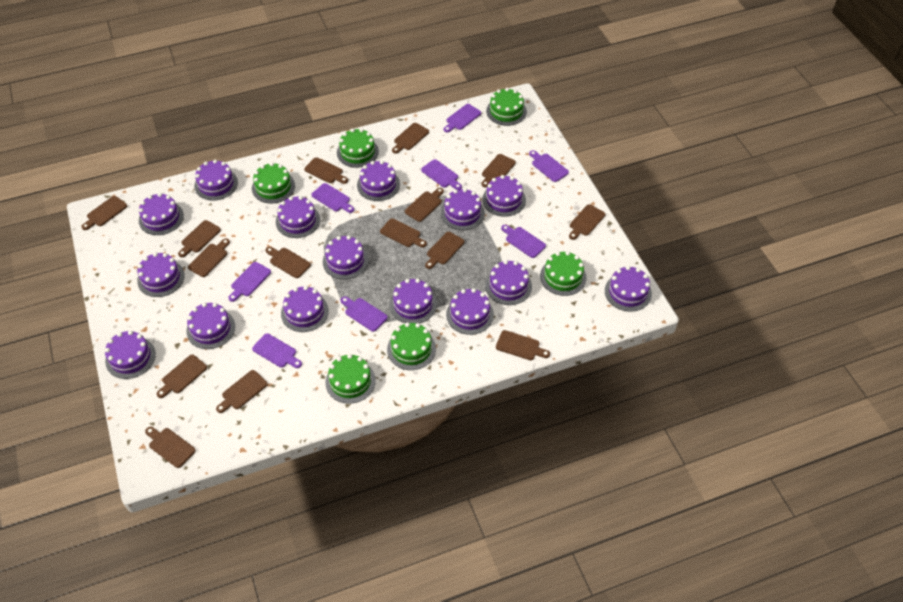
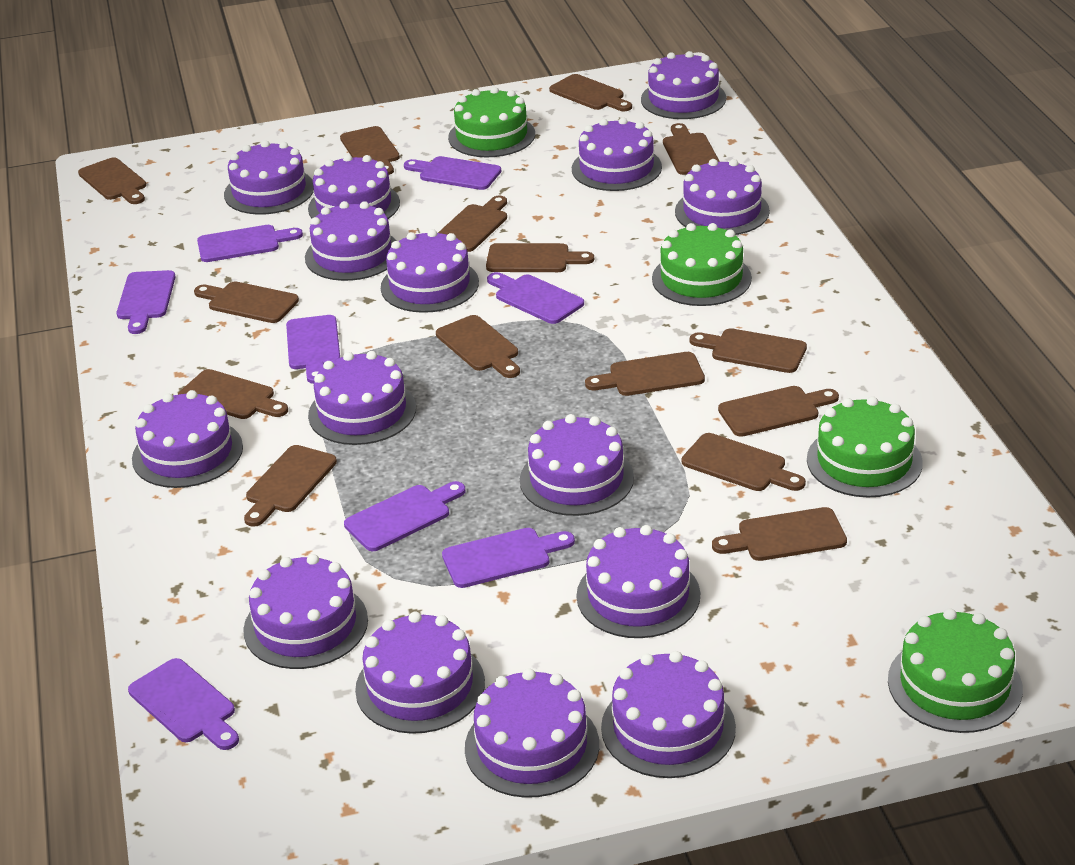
green cake: [252,162,295,204] [325,354,376,404] [337,128,379,168] [387,322,436,370] [486,88,527,126] [540,251,586,296] = 6 -> [448,87,535,157] [652,223,752,306] [807,396,923,497] [888,608,1023,733] = 4

